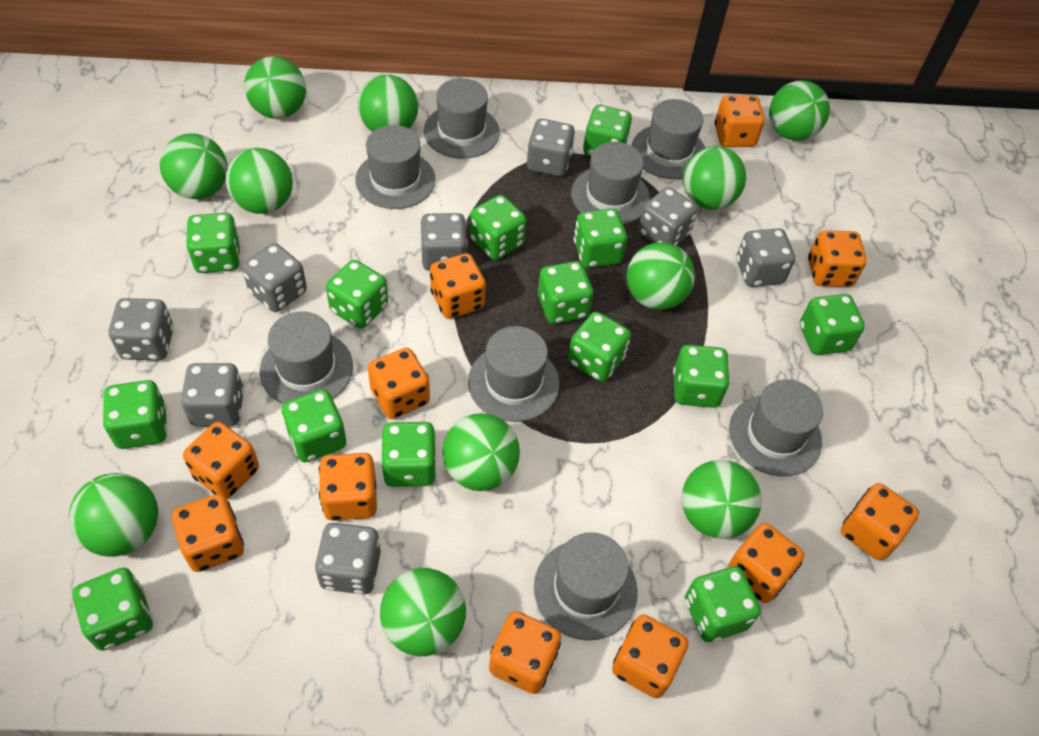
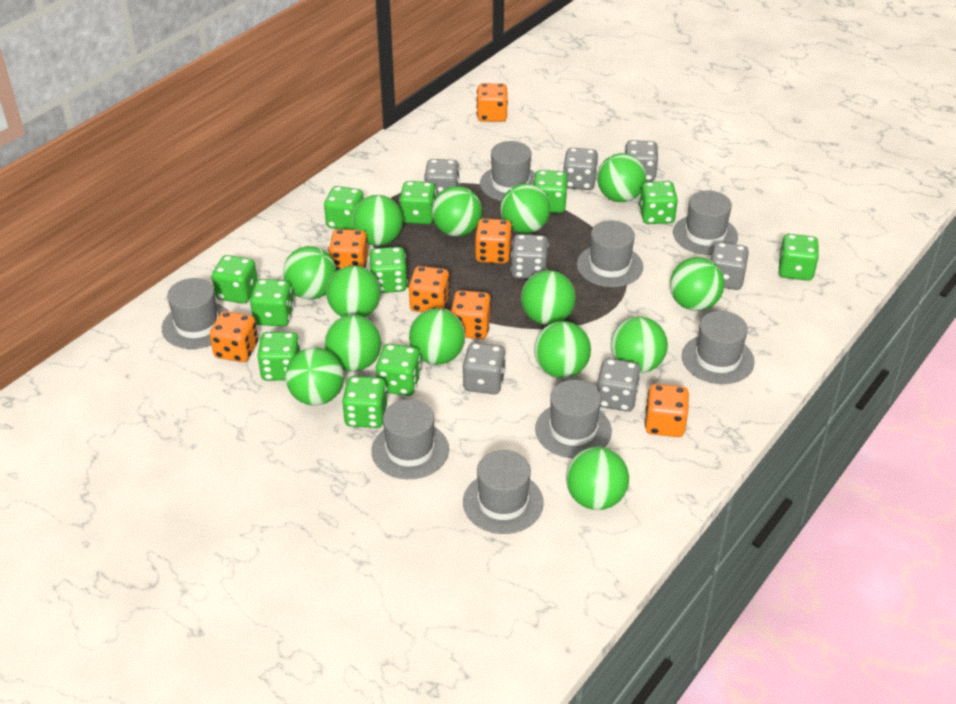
green ball: [69,473,158,557] [160,133,228,199] [226,148,293,214] [244,56,306,119] [357,75,418,132] [380,568,466,656] [442,413,520,491] [627,242,695,310] [682,460,762,539] [683,146,746,210] [769,80,830,141] = 11 -> [283,246,336,299] [285,347,344,406] [324,315,381,371] [326,265,381,317] [352,195,403,246] [409,308,465,365] [432,186,482,237] [500,183,550,234] [521,270,576,325] [534,321,591,378] [566,447,629,510] [597,153,646,202] [611,317,668,373] [670,257,724,311] = 14
green dice: [72,568,153,651] [102,380,167,449] [186,213,240,273] [281,389,346,462] [326,260,388,329] [381,422,436,487] [470,195,526,260] [538,261,593,324] [568,312,631,382] [574,208,627,268] [583,105,632,157] [673,345,730,408] [685,566,761,642] [800,294,865,355] = 14 -> [212,255,258,304] [250,279,294,327] [257,332,300,381] [324,186,364,230] [342,376,387,428] [369,247,408,293] [376,344,421,396] [399,181,436,224] [534,170,568,213] [639,181,678,224] [779,234,819,281] = 11
grey dice: [109,298,174,361] [181,363,244,426] [242,243,307,312] [315,523,381,594] [420,213,468,271] [527,119,575,177] [638,187,698,246] [737,228,795,287] = 8 -> [424,159,460,197] [462,343,506,394] [511,234,549,279] [563,148,598,190] [597,358,641,412] [625,140,659,182] [710,242,749,290] = 7
orange dice: [172,494,244,572] [183,422,259,499] [319,453,377,521] [368,348,430,419] [430,253,486,319] [489,611,561,694] [612,614,688,698] [715,95,765,147] [728,523,804,603] [808,230,867,287] [841,483,919,561] = 11 -> [210,311,258,362] [328,229,368,271] [409,266,450,312] [450,290,491,339] [475,218,512,264] [477,83,508,122] [645,384,689,437] = 7

